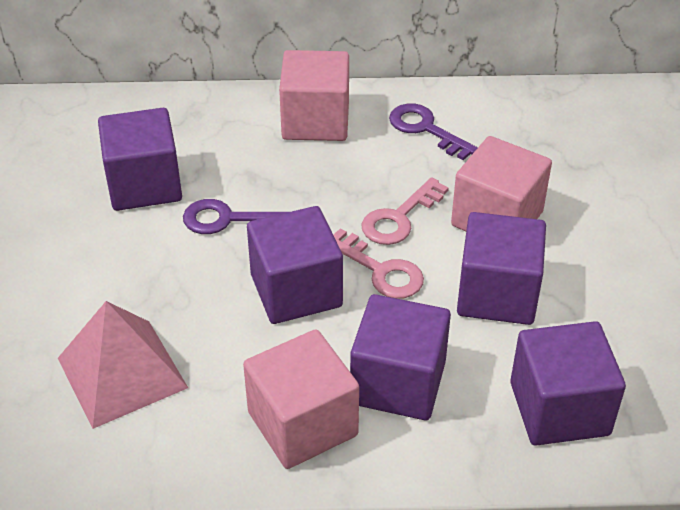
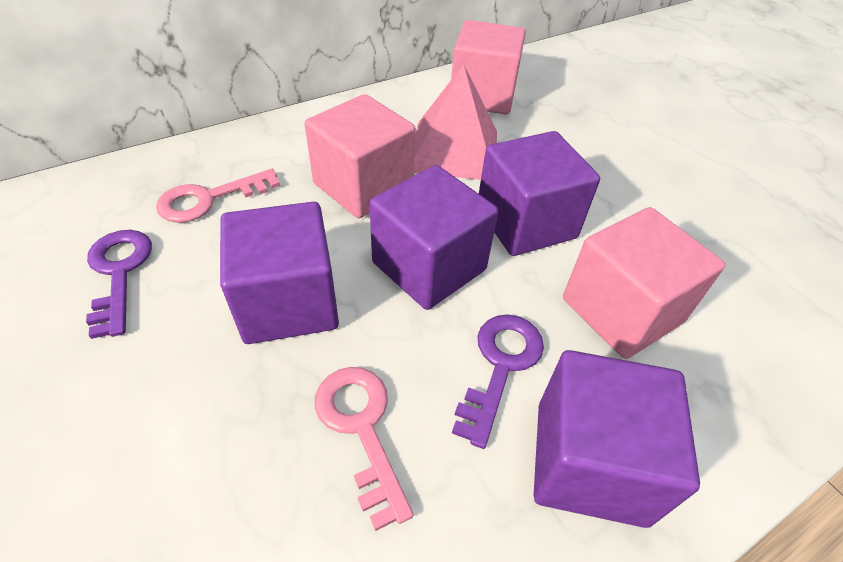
purple cube: [98,108,182,211] [247,206,343,324] [350,294,451,420] [457,212,546,325] [510,321,626,446] = 5 -> [220,202,339,344] [369,165,498,310] [479,131,600,256] [534,350,700,528] = 4

